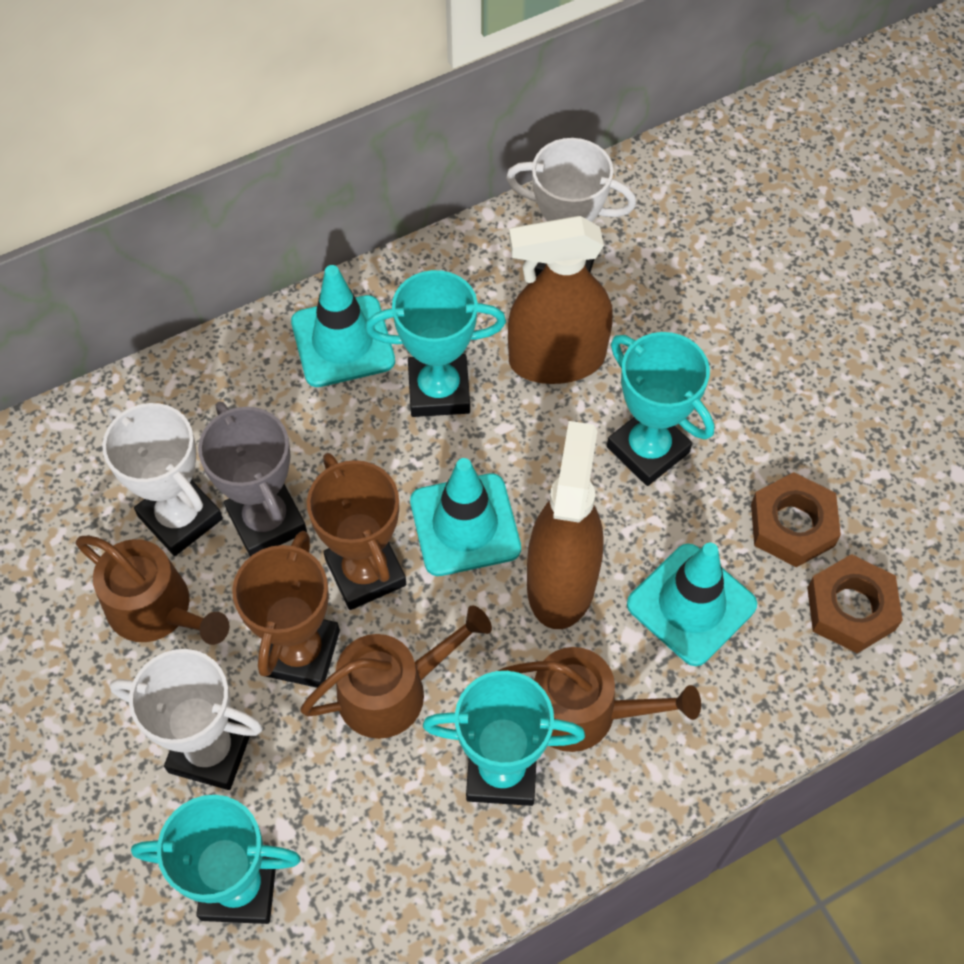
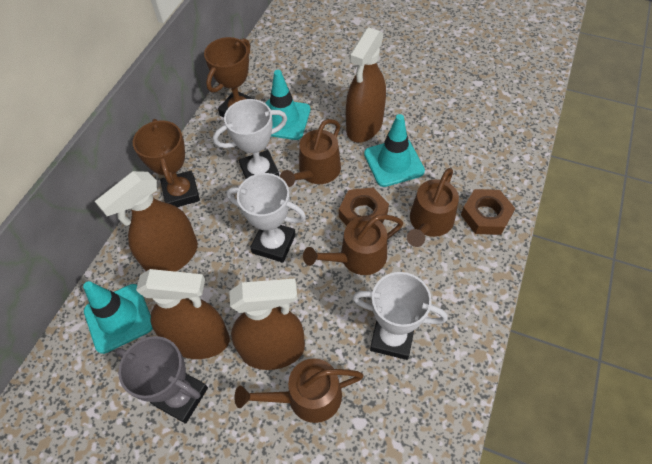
brown spray bottle: [508,216,613,384] [527,421,604,629] = 2 -> [95,171,198,272] [136,269,230,359] [229,278,305,370] [346,27,386,143] = 4
brown watering can: [76,536,230,645] [300,605,492,739] [498,647,701,752] = 3 -> [234,359,364,423] [280,119,341,187] [303,214,403,275] [407,168,459,247] = 4
turquoise trophy: [131,795,301,924] [365,270,506,417] [423,671,585,806] [607,332,715,486] = 4 -> none = 0

